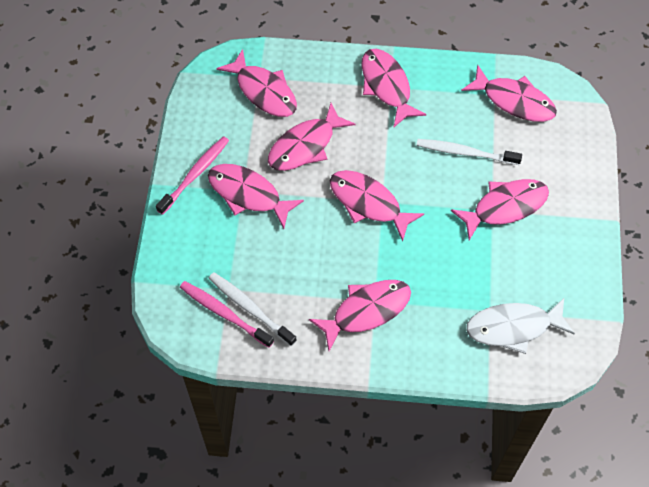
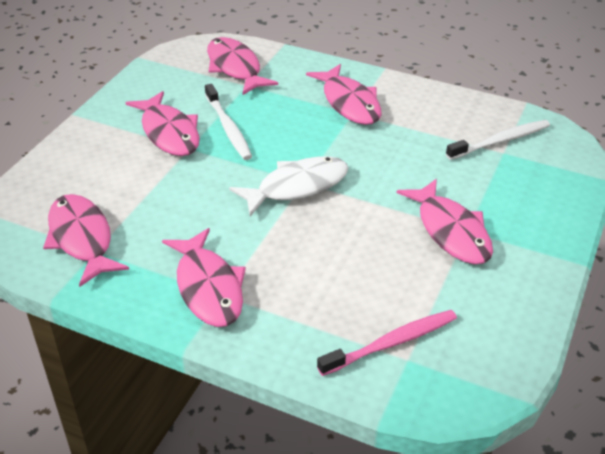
pink fish: [208,164,304,229] [216,49,297,117] [268,103,355,171] [309,280,411,351] [330,170,424,242] [362,49,426,127] [451,179,549,240] [461,65,557,122] = 8 -> [43,194,129,287] [126,91,200,156] [162,228,246,327] [207,37,278,95] [306,64,382,125] [396,179,493,264] = 6
pink toothbrush: [156,136,229,215] [180,281,274,348] = 2 -> [317,310,457,376] = 1

